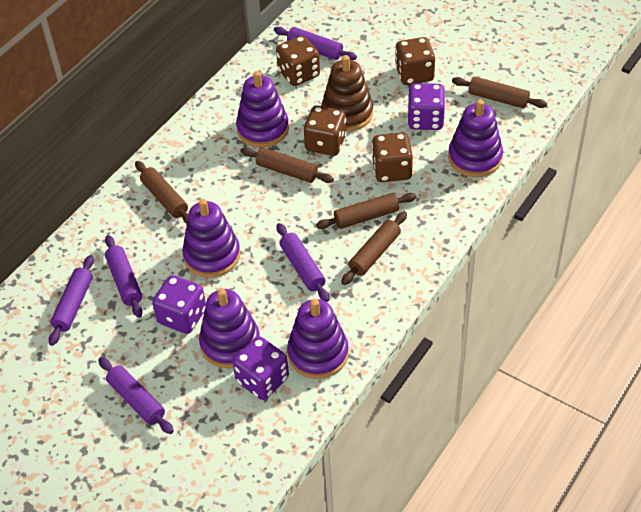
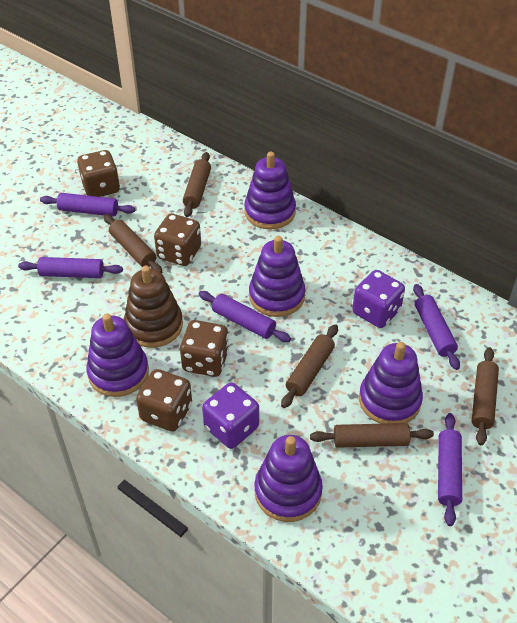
purple dice: [152,275,206,334] [232,336,289,400] [407,83,445,130] = 3 -> [202,383,259,449] [352,270,405,328] = 2

